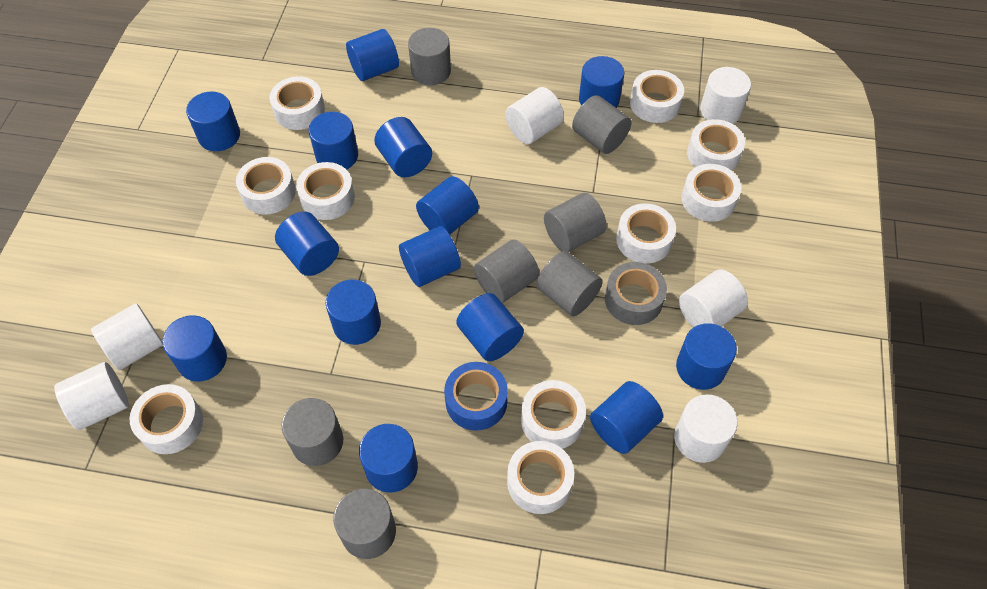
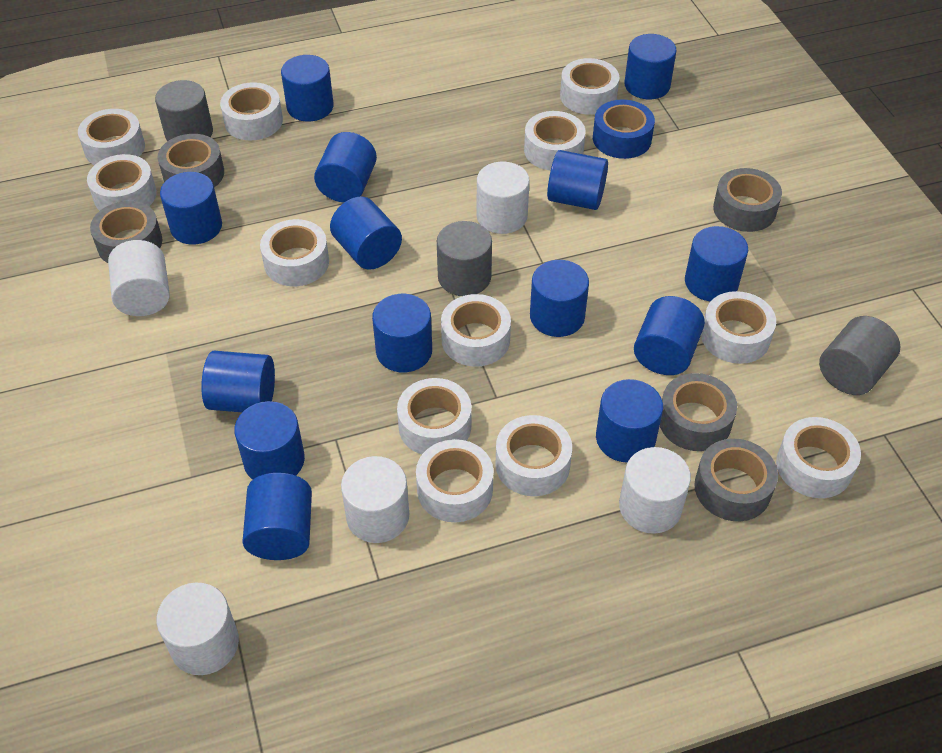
grey cylinder: [281,398,343,466] [333,489,396,559] [408,28,451,85] [474,240,539,303] [536,251,603,316] [544,193,607,252] [572,95,631,154] = 7 -> [155,80,213,141] [437,221,492,296] [819,316,901,395] = 3
grey tape: [605,262,667,325] = 1 -> [90,201,162,263] [158,134,224,187] [660,373,737,451] [694,439,778,521] [713,168,782,232] = 5
white cylinder: [54,362,129,430] [91,303,163,370] [505,87,564,144] [674,394,738,463] [679,270,748,327] [700,67,751,124] = 6 -> [108,240,170,316] [157,583,239,675] [341,456,409,543] [477,162,530,234] [619,447,691,534] = 5
white tape: [130,384,203,454] [236,157,296,215] [269,77,325,130] [296,162,355,220] [507,441,574,514] [521,380,586,449] [616,203,676,263] [630,70,684,123] [681,164,741,222] [687,119,745,171] = 10 -> [78,109,145,165] [87,154,157,211] [220,82,283,140] [260,219,329,286] [397,378,471,455] [416,439,494,522] [441,294,511,367] [495,415,572,496] [524,111,585,170] [560,58,620,115] [701,291,776,364] [776,417,861,498] = 12

